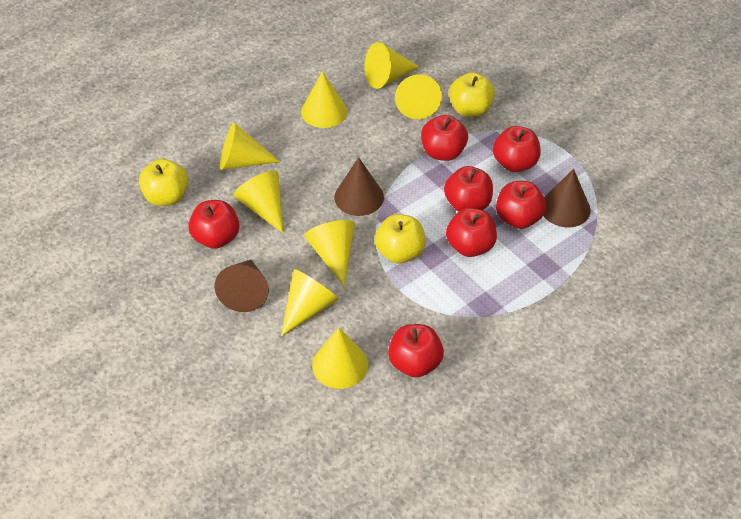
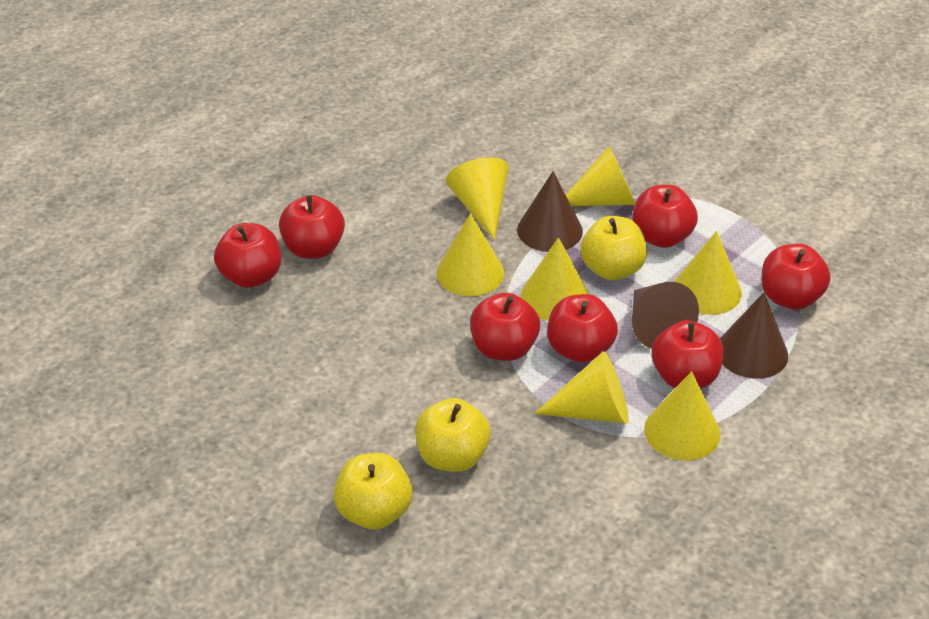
yellow cone: [220,123,280,170] [233,171,284,234] [281,269,339,337] [301,71,347,128] [304,220,355,286] [312,328,368,389] [365,42,419,89] [395,74,442,119] = 8 -> [437,213,504,296] [446,157,509,240] [520,237,589,321] [534,351,628,424] [565,146,635,206] [644,371,721,461] [674,231,742,315] = 7

